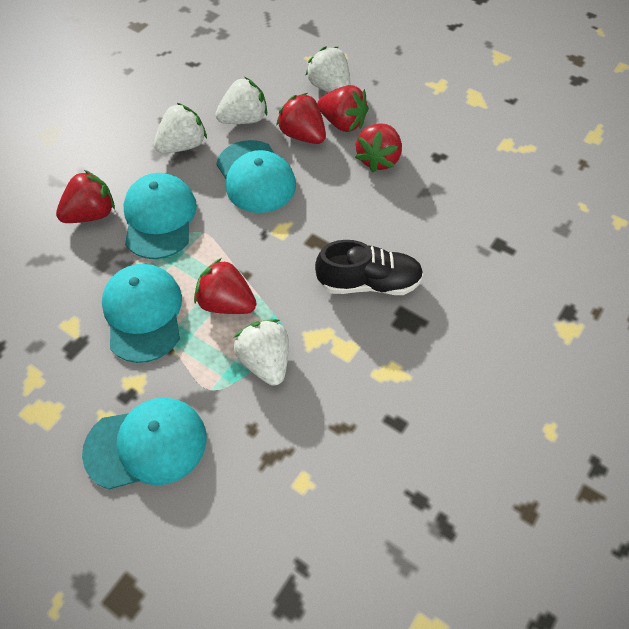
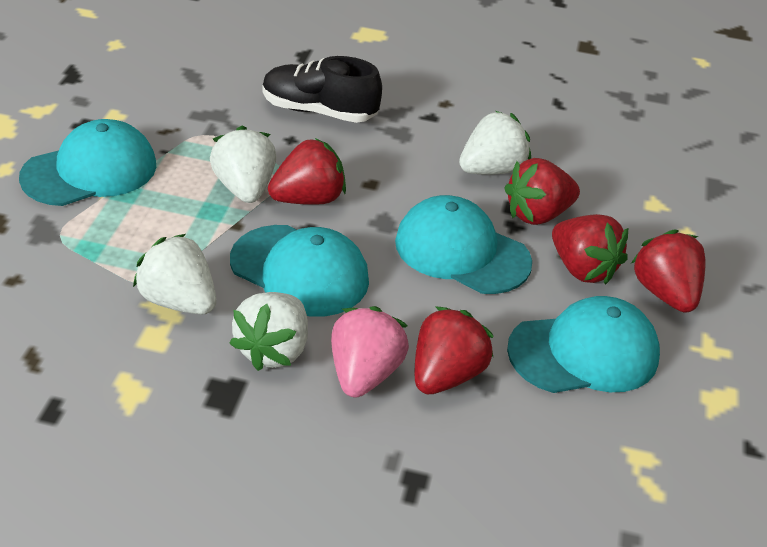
pink strawberry: none = 0 -> [331,306,409,398] = 1

